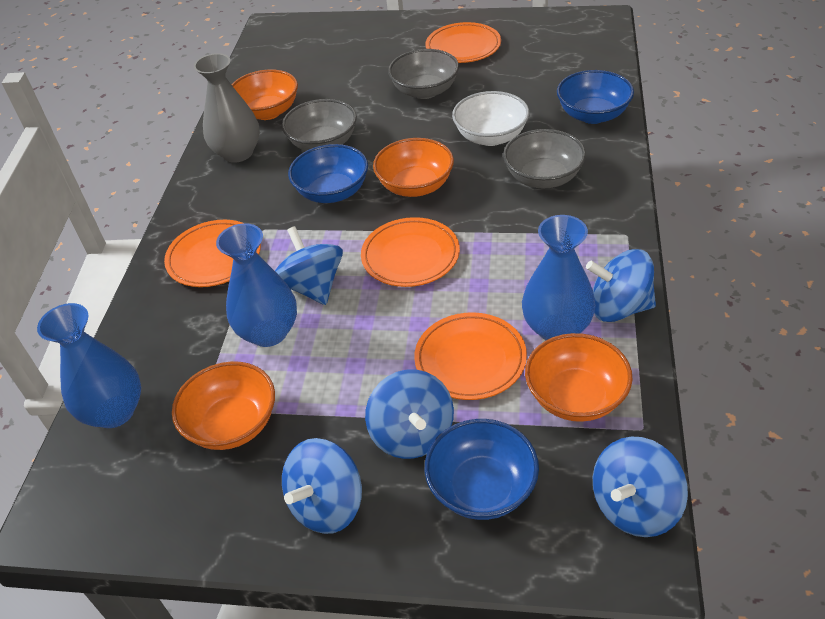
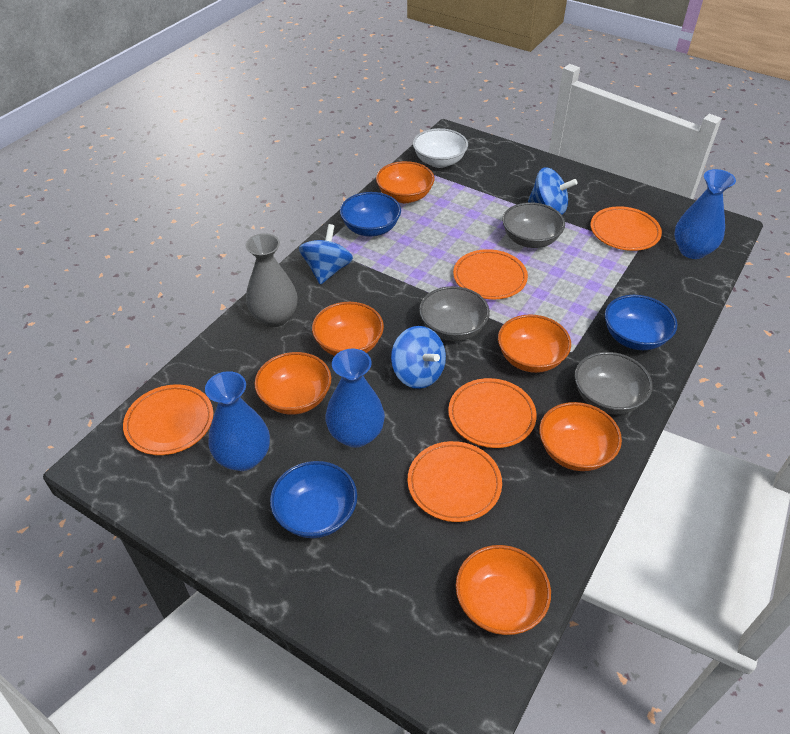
blue spinning top: [275,226,343,305] [282,438,362,534] [365,369,454,459] [586,249,656,322] [593,437,688,537] = 5 -> [299,224,353,285] [391,326,446,389] [528,167,577,215] = 3
orange bowl: [172,361,275,450] [232,69,298,120] [373,138,454,197] [525,333,633,422] = 4 -> [254,352,331,415] [312,302,384,356] [376,161,434,203] [456,545,551,635] [498,314,571,373] [539,402,622,471] = 6
orange plate: [164,220,261,287] [361,217,460,287] [414,312,527,400] [425,22,501,63] = 4 -> [123,384,213,455] [408,441,502,522] [448,378,537,448] [453,249,528,299] [591,206,662,251] = 5

